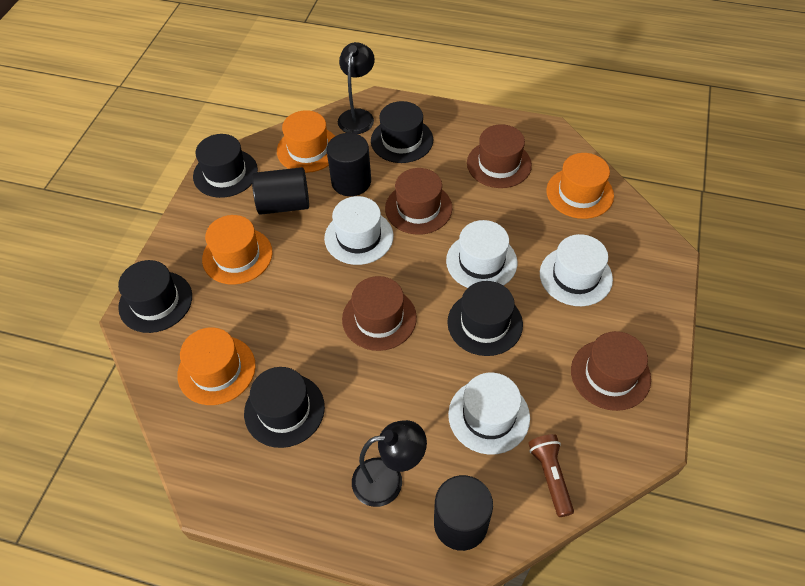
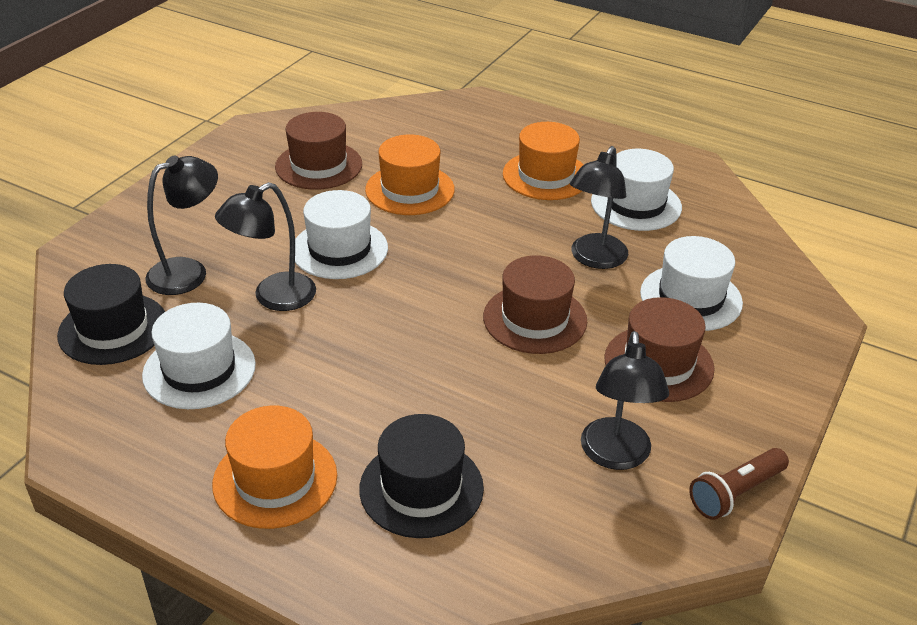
black cylinder: [252,167,309,215] [327,133,371,196] [434,475,493,551] = 3 -> none = 0
black hat: [118,260,192,333] [193,134,258,198] [244,367,325,448] [371,101,433,163] [447,281,523,356] = 5 -> [57,264,165,365] [359,414,484,538] = 2
black lamp: [338,42,375,134] [352,420,427,507] = 2 -> [145,156,218,295] [215,182,316,311] [570,146,628,269] [581,331,669,470] = 4
brown hat: [342,276,417,351] [385,168,452,235] [467,124,532,188] [571,331,651,411] = 4 -> [275,112,362,190] [483,255,587,354] [604,297,715,402] = 3
orange hat: [177,327,256,405] [202,215,273,285] [277,110,335,173] [546,153,614,219] = 4 -> [212,405,337,529] [365,134,455,215] [503,122,584,200] = 3

